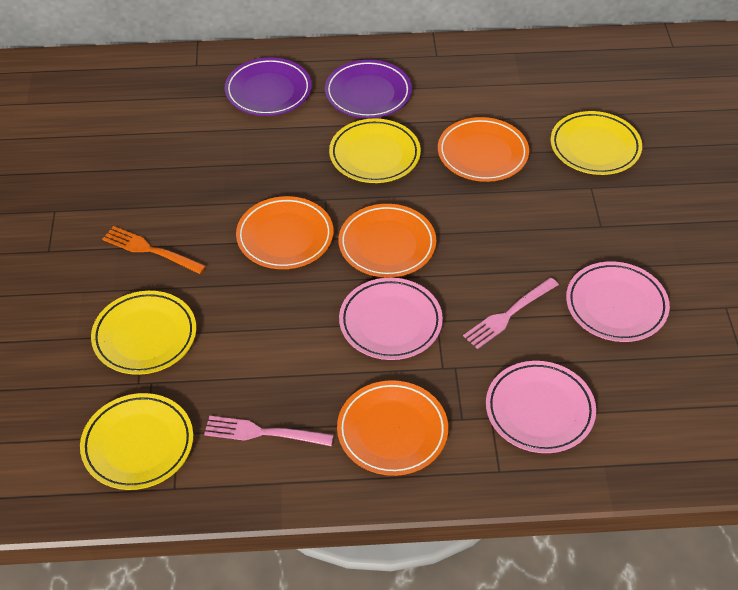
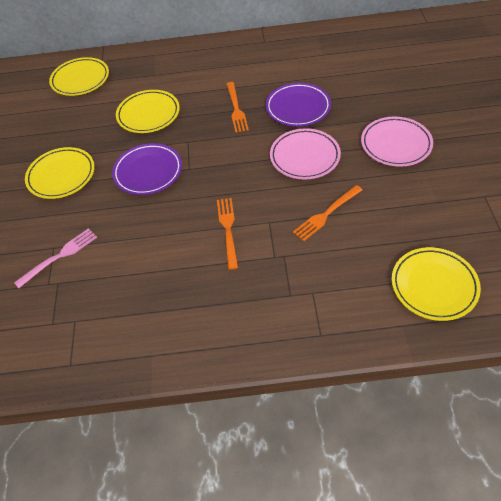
orange fork: [102,226,206,274] = 1 -> [217,198,238,270] [227,82,249,133] [293,185,362,241] = 3
orange plate: [236,196,333,269] [337,380,448,476] [338,204,436,278] [438,117,529,182] = 4 -> none = 0
pink fork: [204,416,334,446] [463,277,559,349] = 2 -> [14,228,97,288] = 1
pink plate: [339,278,443,360] [486,361,596,453] [566,261,670,342] = 3 -> [270,128,341,180] [361,117,433,167] = 2

